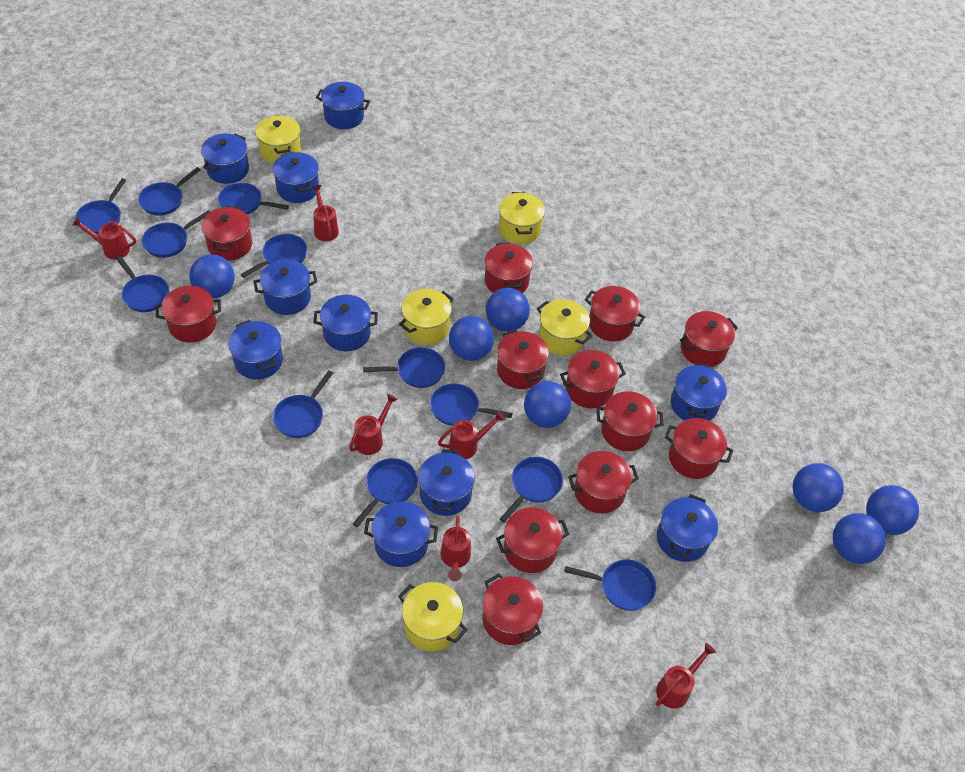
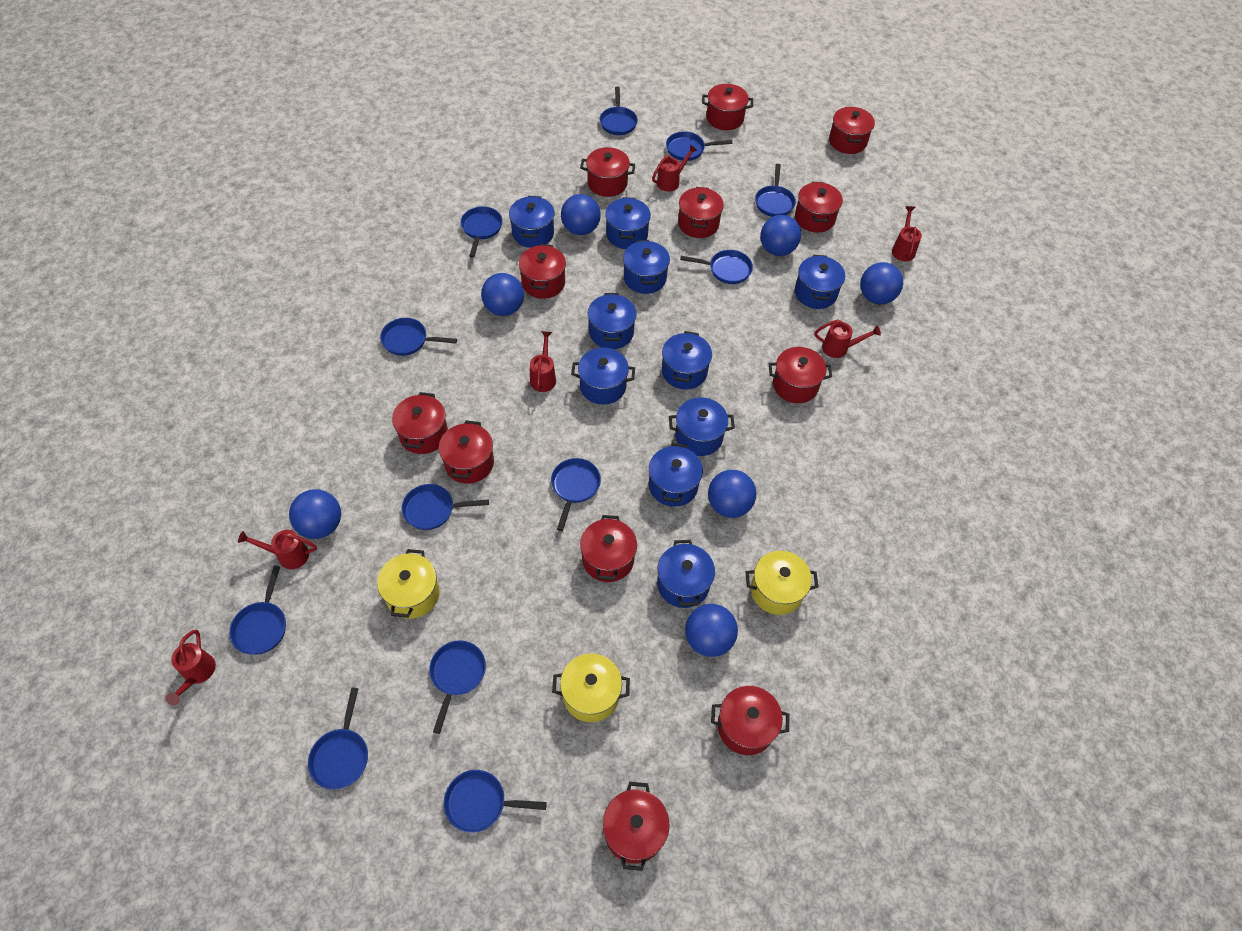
yellow pot: [255,115,301,164] [398,582,467,651] [399,289,454,345] [499,192,545,244] [537,299,593,356] = 5 -> [377,549,440,619] [552,653,630,722] [745,551,818,615] = 3

